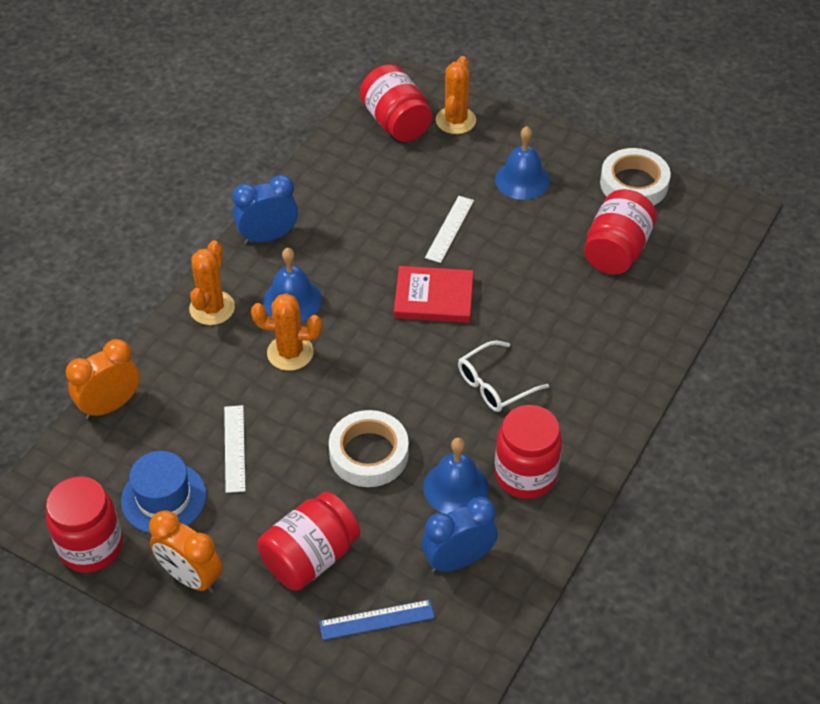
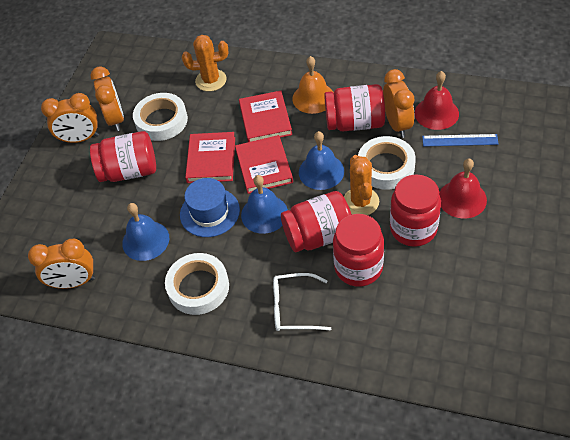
blue clock: [232,175,298,244] [421,497,498,573] = 2 -> none = 0
orange bell: none = 0 -> [292,56,334,114] = 1
orange cactus: [189,240,235,325] [251,293,322,371] [436,56,476,134] = 3 -> [182,35,228,92] [344,155,379,215] = 2
orange clock: [66,339,140,419] [149,510,223,593] = 2 -> [28,239,95,289] [41,93,99,143] [90,66,124,131] [383,69,414,138] = 4
red bell: none = 0 -> [415,71,459,130] [439,159,487,219] = 2
red book: [394,266,474,323] = 1 -> [185,132,235,183] [235,135,293,194] [239,91,292,142] = 3
white ruler: [224,405,246,493] [425,196,474,263] = 2 -> none = 0
white tape: [329,410,409,487] [600,148,671,205] = 2 -> [133,93,188,141] [165,253,229,315] [358,136,416,190] = 3

